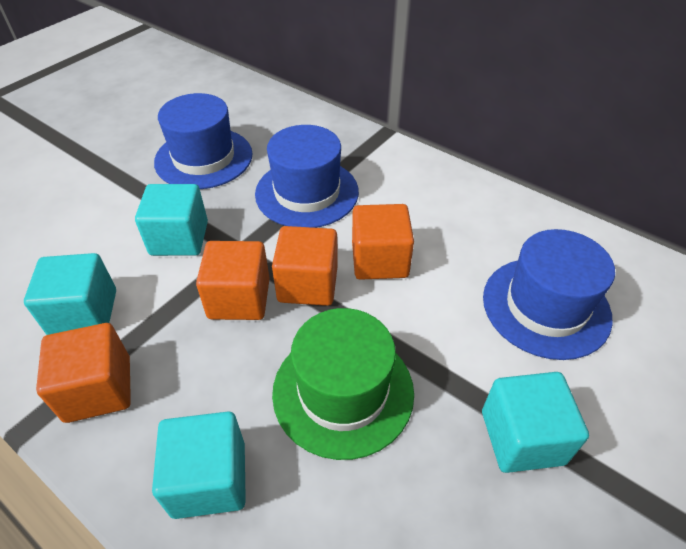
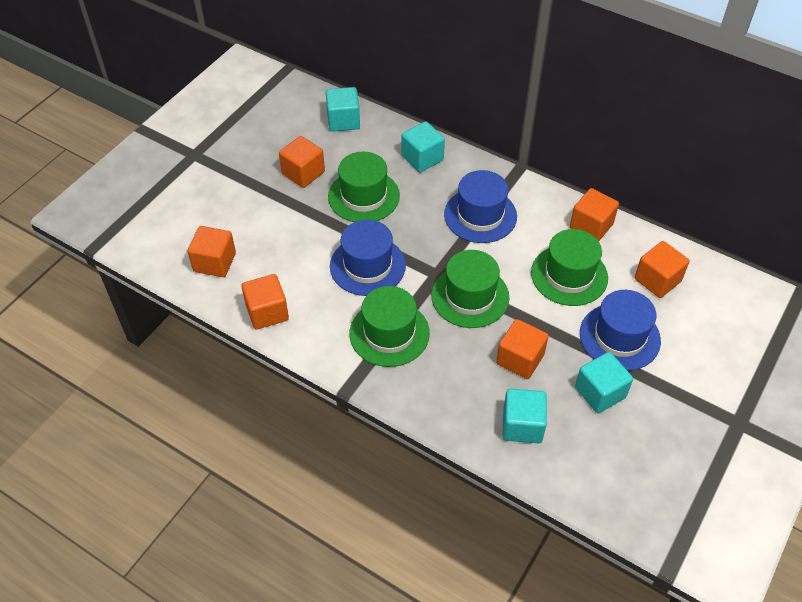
green hat: [272,308,414,460] = 1 -> [328,152,400,222] [349,286,430,367] [431,250,509,328] [531,229,608,306] = 4
orange cube: [36,323,131,423] [196,241,270,320] [272,226,338,306] [352,204,414,280] = 4 -> [187,226,236,277] [241,274,289,330] [279,136,325,188] [496,319,549,379] [570,188,619,241] [635,241,690,298] = 6

